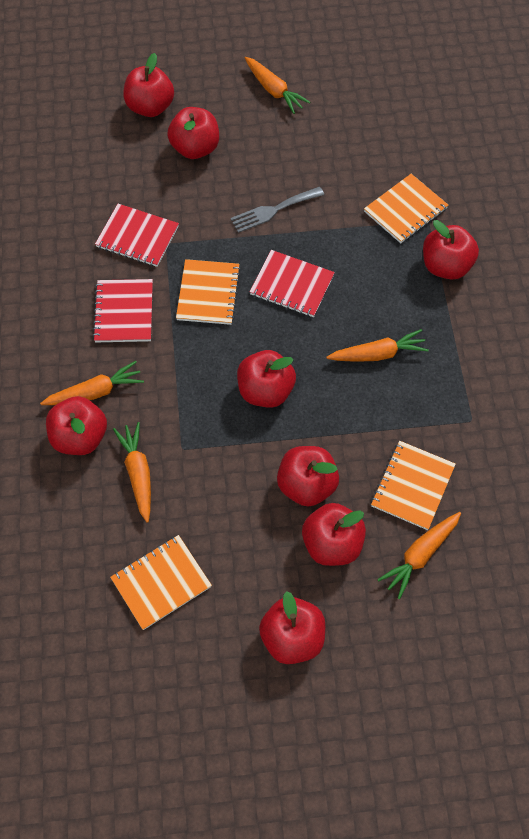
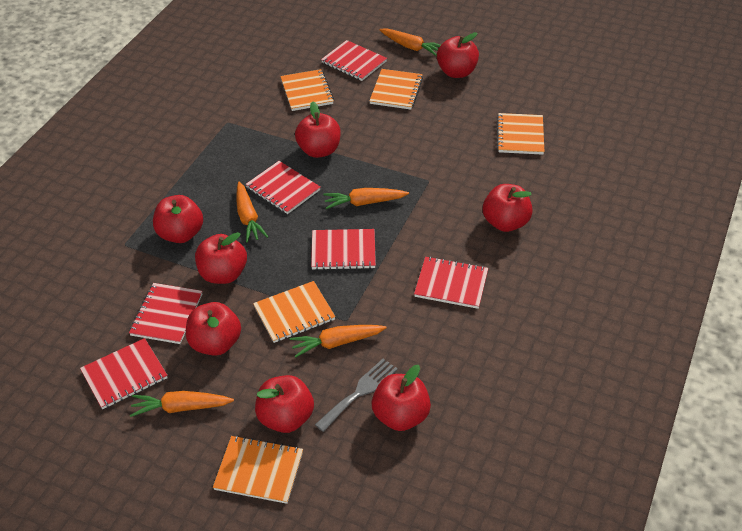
orange notebook: [110,535,212,630] [176,259,241,325] [364,174,448,243] [371,441,456,530] = 4 -> [213,435,303,504] [253,281,336,343] [280,69,334,111] [369,69,423,110] [497,113,545,155] = 5
red notebook: [93,279,153,342] [95,204,179,267] [250,250,335,317] = 3 -> [80,338,168,409] [129,283,202,344] [245,161,320,214] [311,229,376,270] [321,40,387,81] [414,256,488,309] = 6

